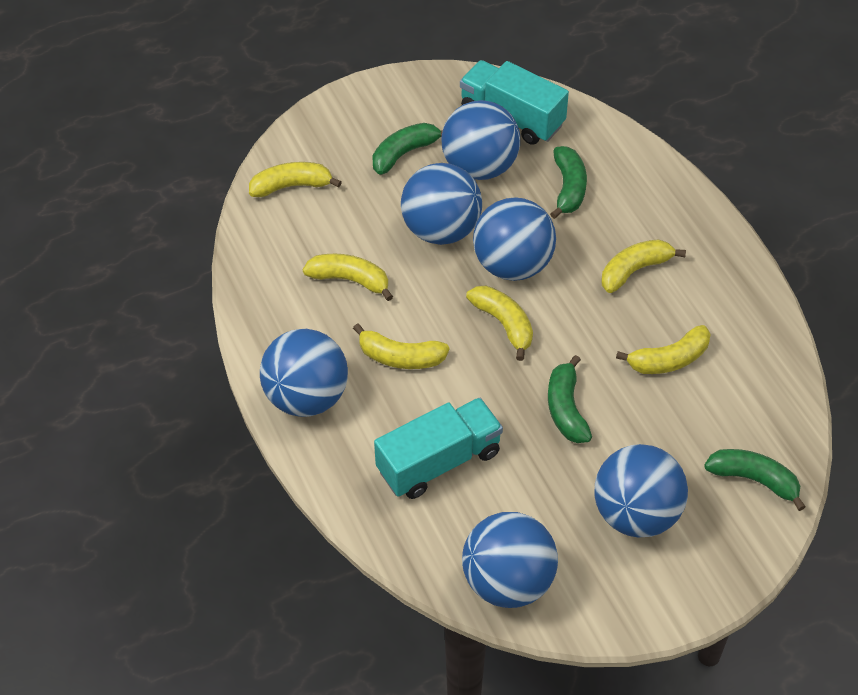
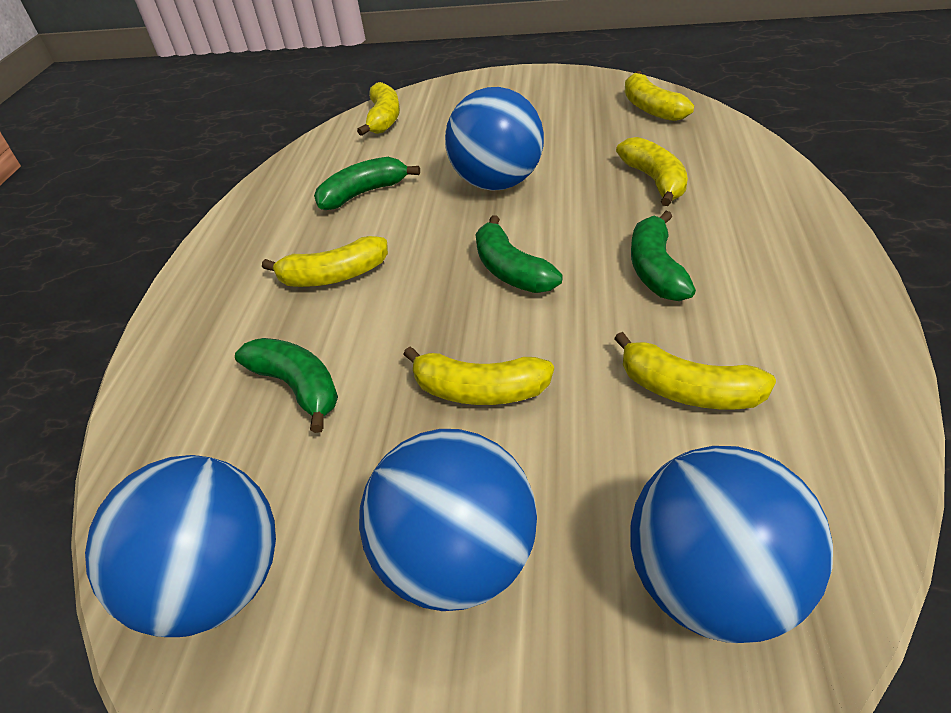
blue ball: [260,329,348,417] [401,163,482,245] [441,100,520,180] [462,512,558,608] [473,197,556,281] [595,444,688,537] = 6 -> [85,455,276,637] [359,429,537,611] [445,87,544,191] [630,446,833,643] = 4
turquoise truck: [374,398,503,499] [460,60,569,145] = 2 -> none = 0

